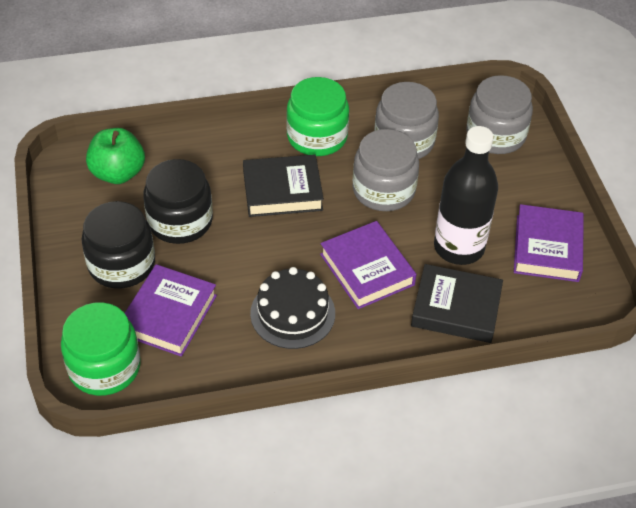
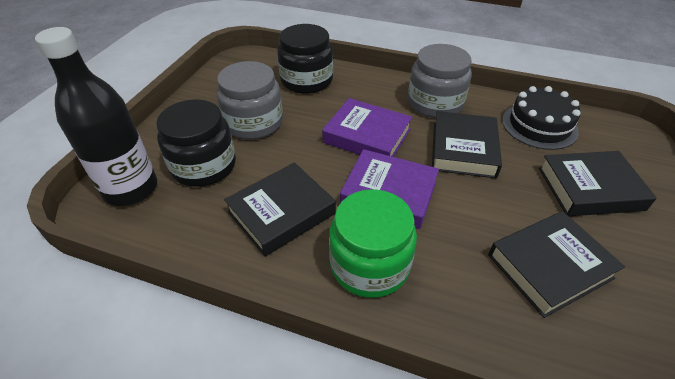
black book: [243,155,324,217] [411,264,503,343] = 2 -> [224,162,336,257] [432,111,502,178] [488,211,625,318] [539,151,657,216] = 4
green apple: [86,128,145,184] = 1 -> none = 0
green jar: [61,302,141,396] [286,77,349,156] = 2 -> [329,189,417,298] = 1
grey jar: [353,129,419,211] [374,82,439,159] [466,75,533,154] = 3 -> [217,61,283,140] [408,44,472,118] = 2
purple book: [125,264,217,357] [320,221,416,309] [514,204,584,282] = 3 -> [322,98,412,157] [340,149,439,229] = 2

